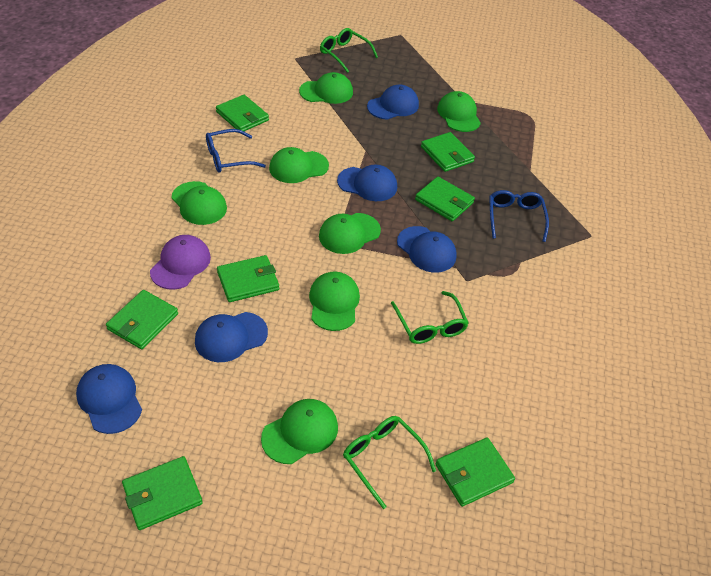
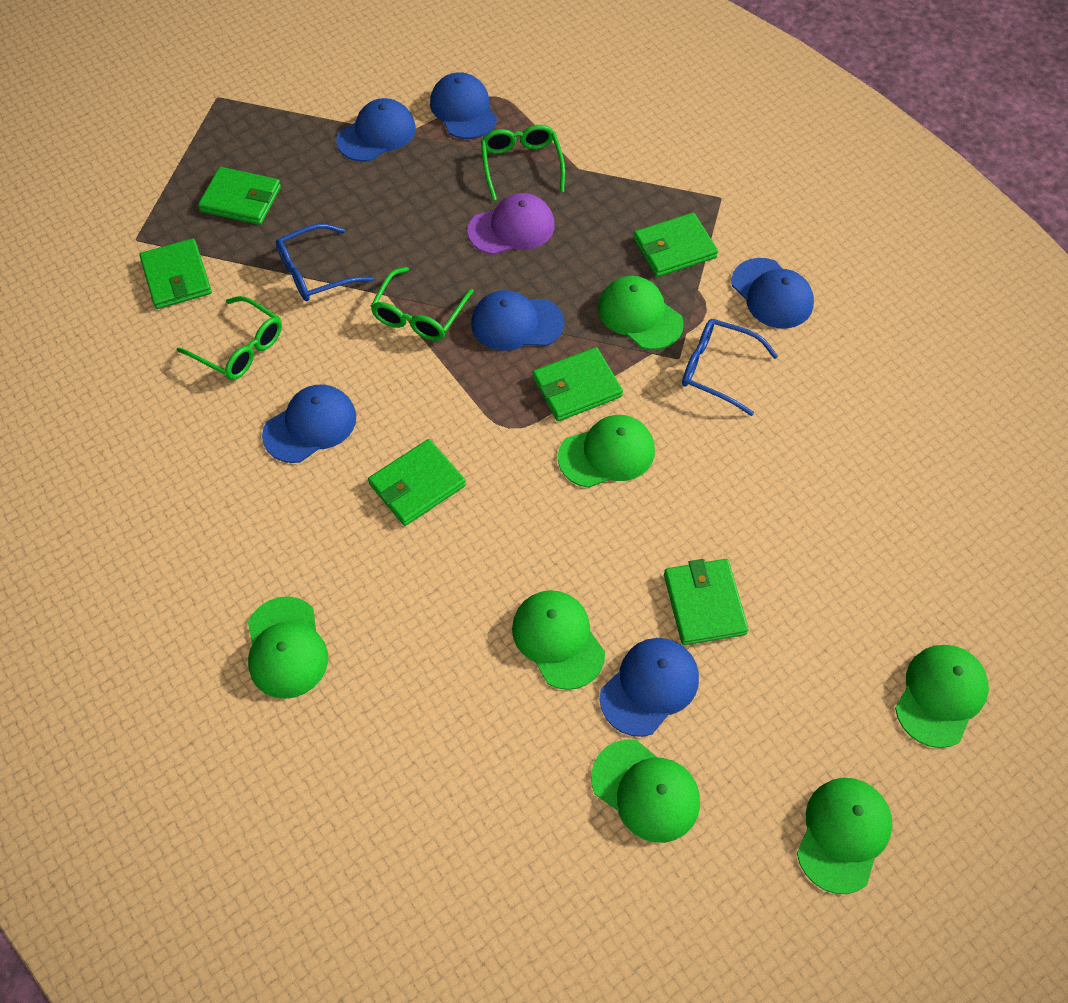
blue cap: [76,364,142,434] [195,312,268,362] [337,165,397,201] [367,85,419,120] [397,226,457,273] = 5 -> [262,385,356,463] [336,98,416,162] [430,72,497,139] [471,290,564,351] [600,638,699,737] [731,258,814,329] = 6
green wallet: [106,290,178,349] [122,456,203,530] [216,95,269,131] [217,255,279,302] [415,177,475,221] [421,132,475,172] [435,437,515,507] = 7 -> [139,238,212,309] [198,167,281,225] [368,439,466,526] [532,347,623,421] [633,213,718,277] [664,559,749,645] = 6

